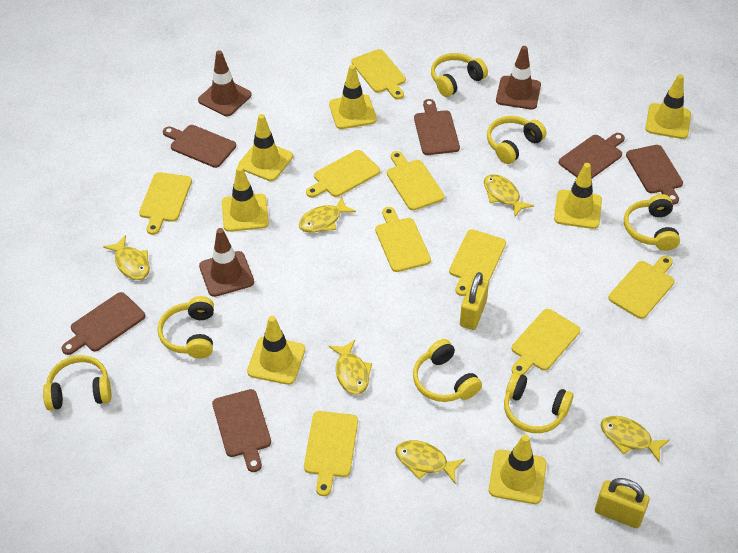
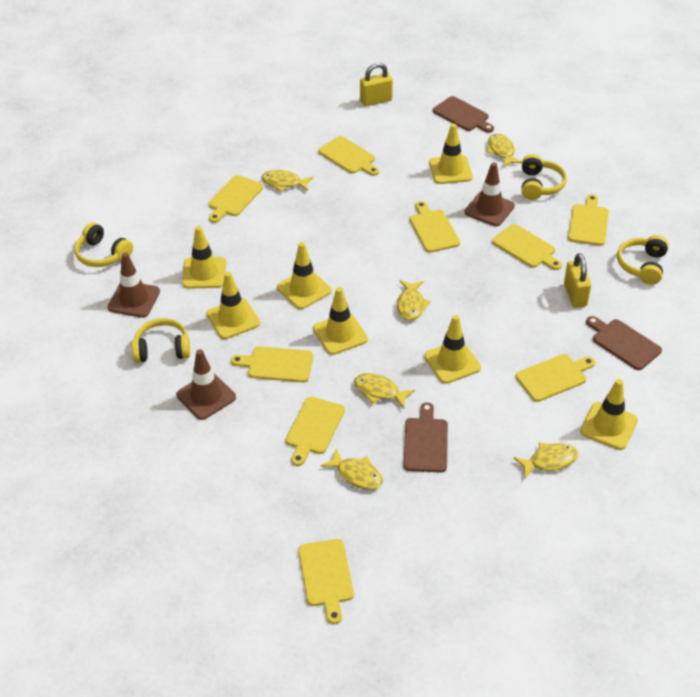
brown cutting board: [62,292,145,355] [163,125,236,168] [212,389,271,472] [414,99,460,155] [559,133,625,179] [626,145,683,205] = 6 -> [404,402,448,473] [433,96,494,133] [586,316,662,370] = 3
yellow headphones: [43,355,111,410] [158,296,214,359] [413,339,482,402] [431,53,488,97] [487,116,547,164] [504,372,573,433] [624,194,680,251] = 7 -> [74,222,133,267] [131,318,190,363] [521,154,567,200] [617,235,669,285] = 4

